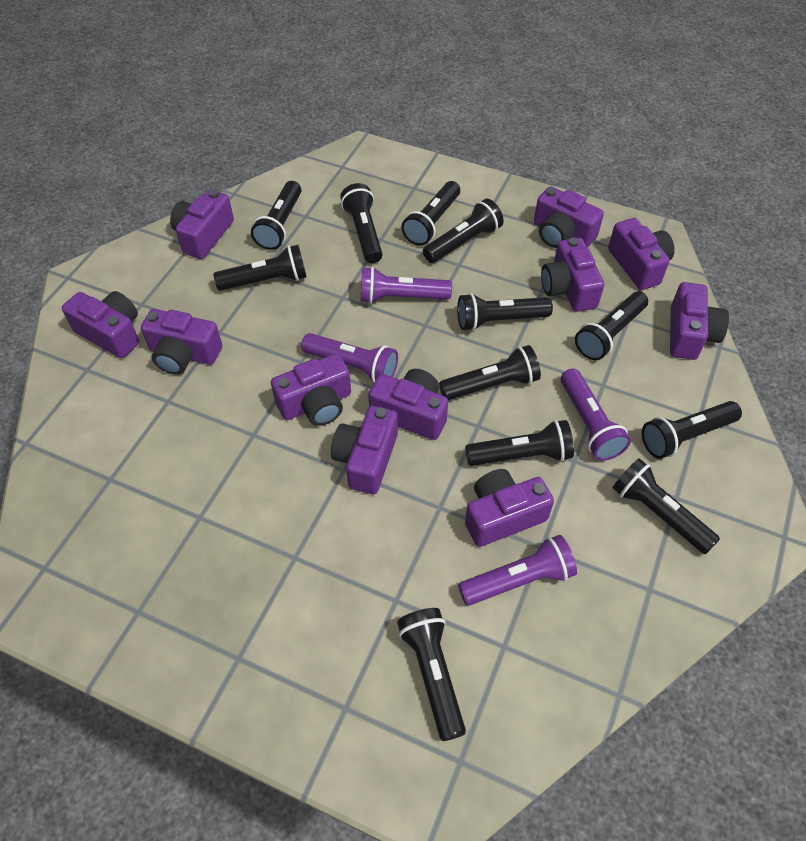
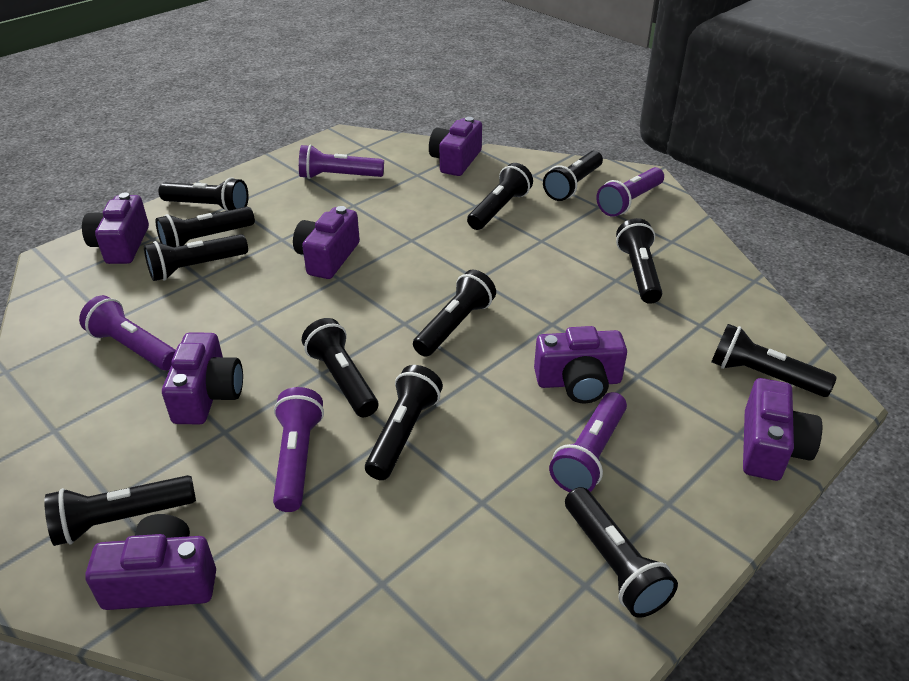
purple camera: [62,291,139,358] [141,309,222,375] [170,189,234,259] [271,353,351,426] [331,406,398,494] [368,369,448,440] [465,469,554,547] [534,186,604,248] [541,237,604,312] [608,218,675,290] [670,282,729,360] = 11 -> [82,192,149,264] [85,514,216,610] [162,332,243,424] [293,206,360,279] [429,117,482,176] [534,326,627,403] [743,378,822,481] = 7
purple flashlight: [301,333,398,382] [361,267,452,304] [458,535,577,606] [561,368,631,461] = 4 -> [79,295,176,370] [273,387,324,512] [299,145,384,179] [549,392,627,492] [596,167,664,217] = 5

